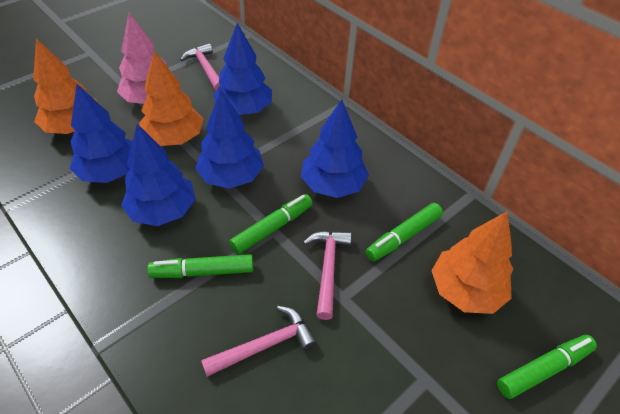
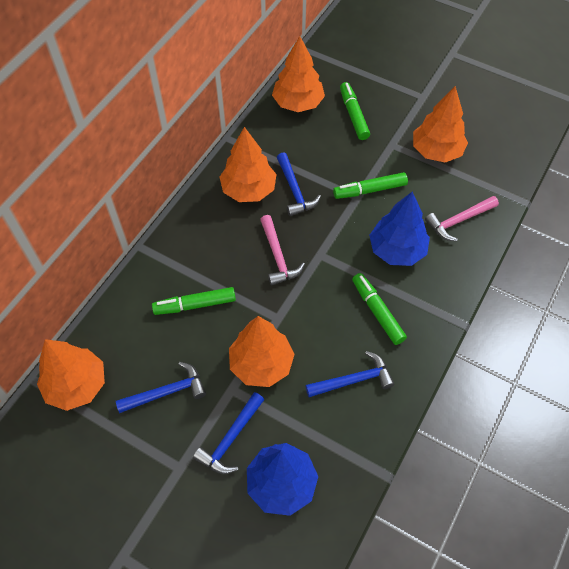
blue hammer: none = 0 -> [116,362,206,413] [193,392,264,474] [277,152,321,216] [305,351,394,397] = 4
blue tree: [70,84,133,183] [121,124,196,226] [195,89,264,189] [213,23,272,115] [301,99,369,198] = 5 -> [247,443,318,516] [369,192,430,266] = 2
orange tree: [33,38,97,134] [139,50,203,146] [432,211,513,314] = 3 -> [37,339,105,411] [220,127,277,202] [229,316,294,387] [272,36,325,112] [413,86,468,162] = 5
pink hammer: [181,43,221,91] [201,306,317,377] [303,231,352,320] = 3 -> [260,215,305,286] [425,196,499,241] = 2
pink tree: [117,13,174,104] = 1 -> none = 0

